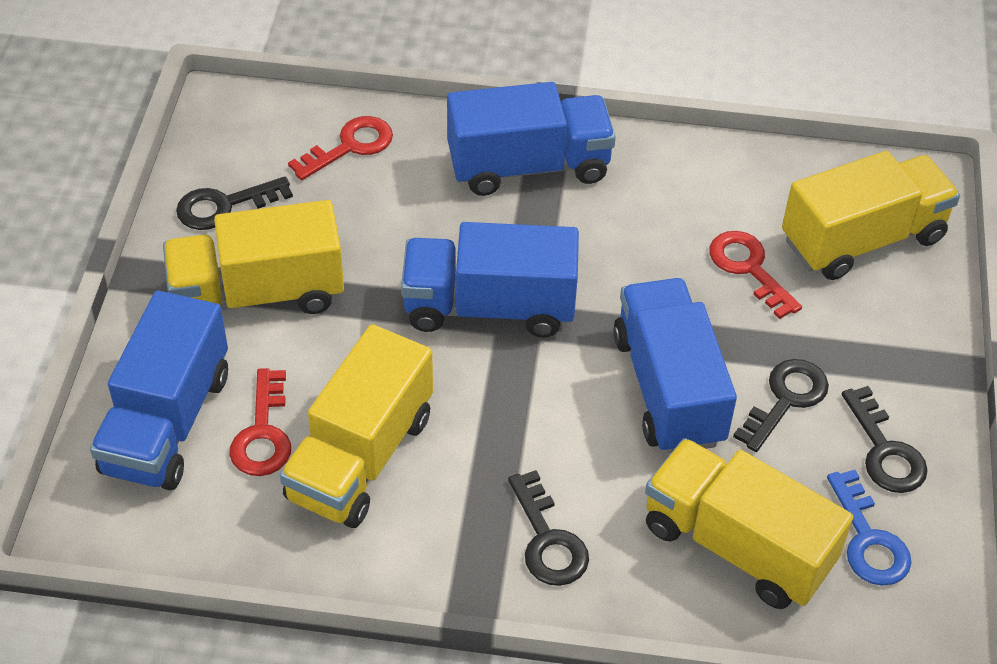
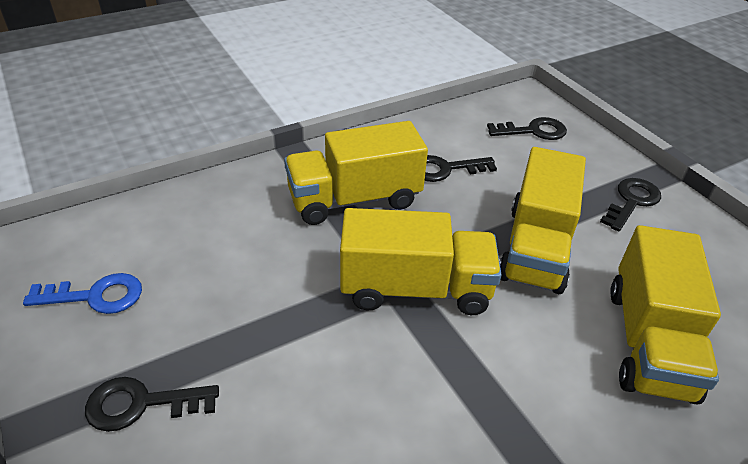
blue truck: [90,291,228,490] [401,222,579,338] [447,82,616,196] [613,278,737,454] = 4 -> none = 0
red key: [229,368,291,476] [288,116,393,180] [709,231,802,319] = 3 -> none = 0

